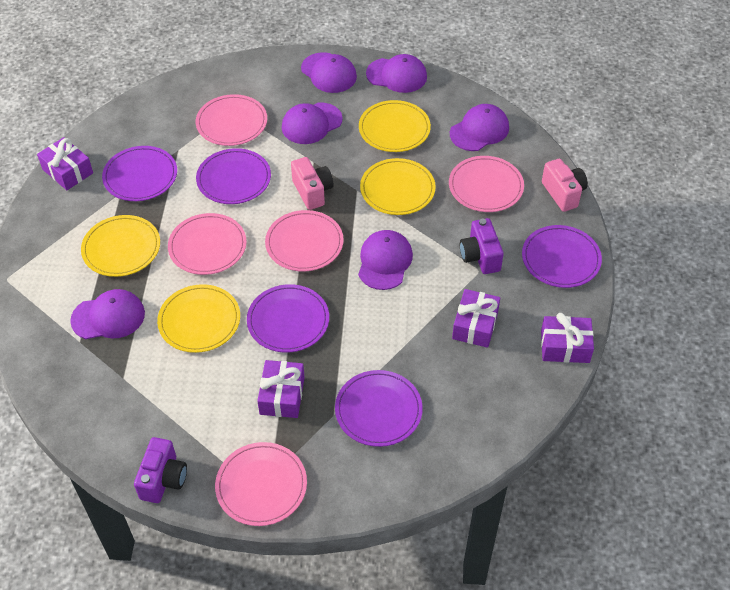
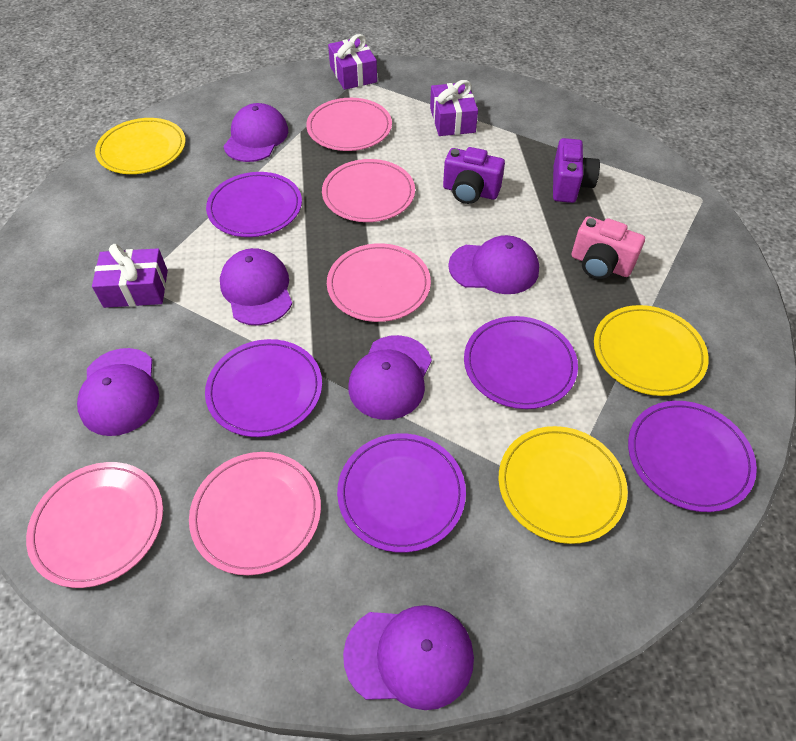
pink camera: [291,157,333,210] [542,159,588,212] = 2 -> [572,216,645,279] = 1
purple gift: [37,137,93,190] [257,360,305,418] [452,289,500,348] [541,313,594,363] = 4 -> [92,244,168,308] [328,34,377,90] [430,80,478,136] = 3
yellow plate: [81,215,160,277] [157,284,240,353] [359,100,431,152] [360,158,436,215] = 4 -> [95,118,186,174] [499,426,628,544] [594,305,709,396] = 3

